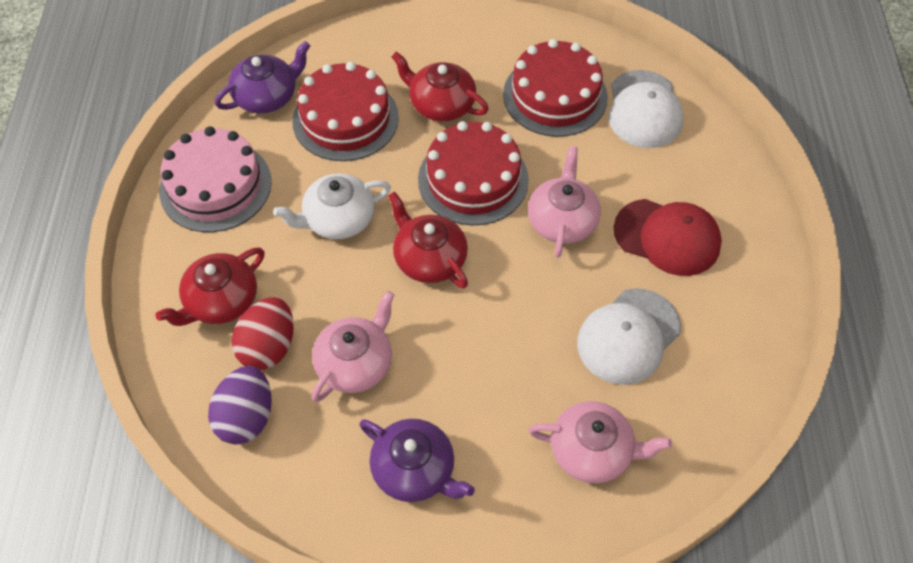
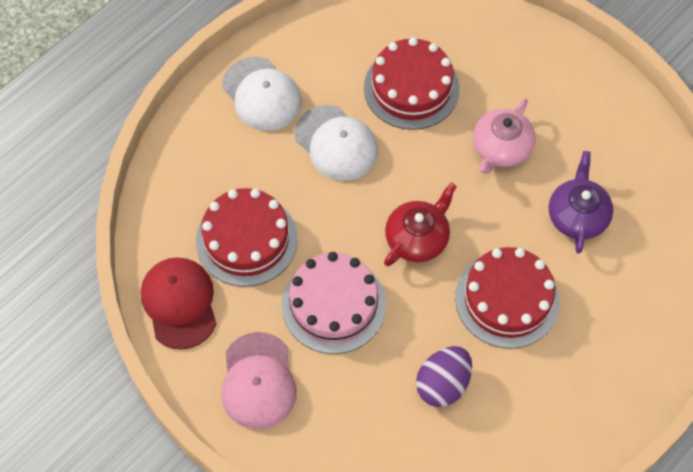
pink cap: none = 0 -> [221,332,297,429] = 1
pink teapot: [311,291,394,402] [528,146,601,258] [529,401,672,483] = 3 -> [473,98,536,174] = 1
purple teapot: [215,41,310,114] [359,419,475,502] = 2 -> [549,151,613,253] = 1
red egg: [232,297,294,370] = 1 -> none = 0
red teapot: [156,247,265,326] [388,191,468,288] [391,51,489,122] = 3 -> [384,183,457,266] = 1
white teapot: [273,173,391,239] = 1 -> none = 0

